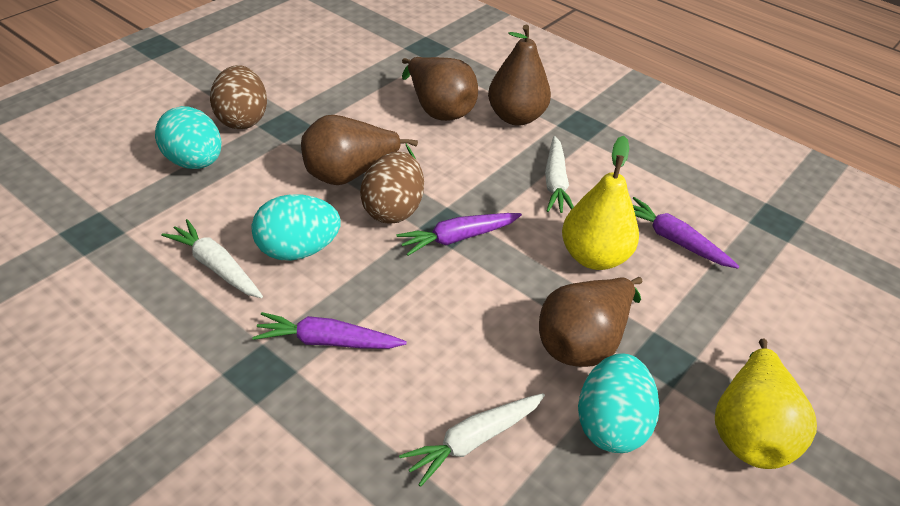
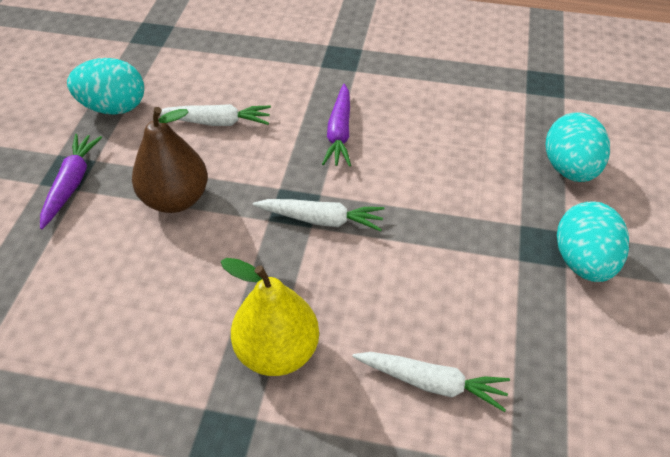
brown egg: [210,65,267,129] [360,152,424,223] = 2 -> none = 0
brown pear: [301,115,418,185] [402,57,478,121] [488,25,551,126] [539,277,642,367] = 4 -> [132,107,208,213] = 1
purple carrot: [252,312,407,349] [396,213,522,256] [633,197,739,269] = 3 -> [40,134,102,229] [322,84,351,167] = 2
yellow pear: [562,136,639,270] [715,339,817,469] = 2 -> [221,258,319,376] = 1

